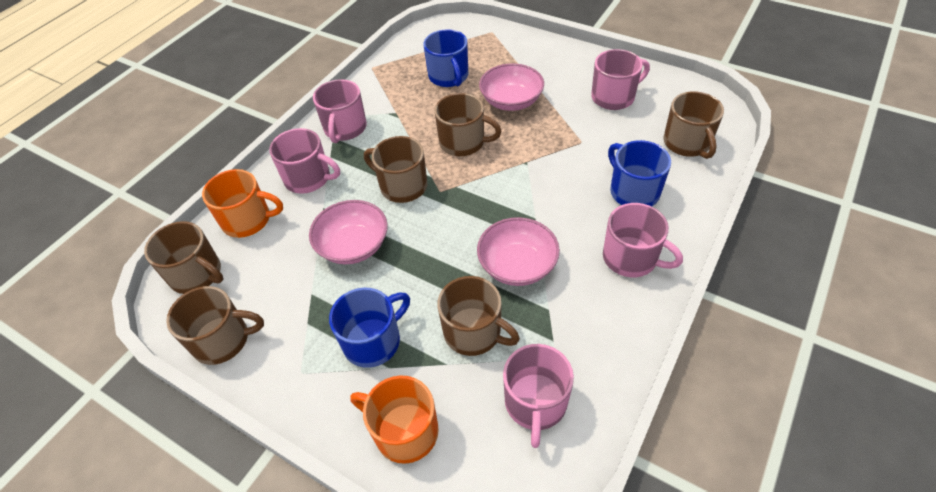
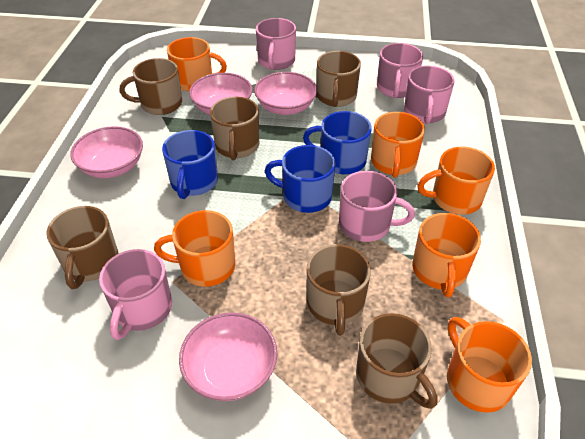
orange mug: [202,169,283,238] [350,375,439,464] = 2 -> [154,210,235,287] [167,37,227,91] [371,112,425,178] [412,213,481,298] [417,147,495,215] [447,317,532,413] = 6
pink bowl: [309,200,388,264] [477,217,560,286] [479,64,544,111] = 3 -> [70,126,143,178] [179,312,277,401] [189,73,252,115] [254,72,317,115] = 4

